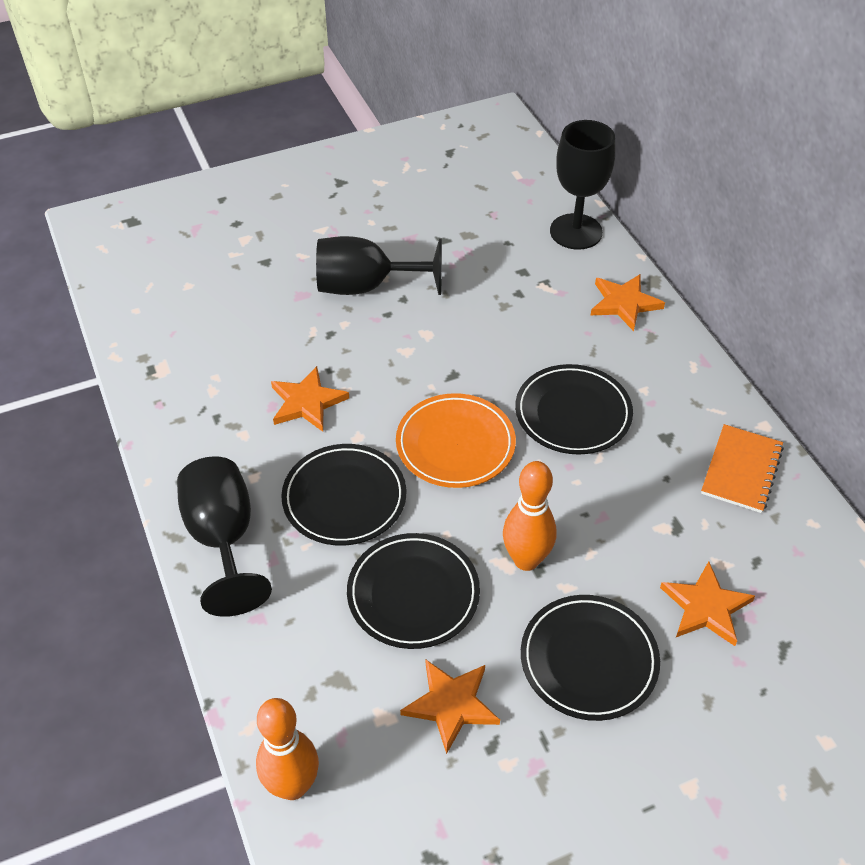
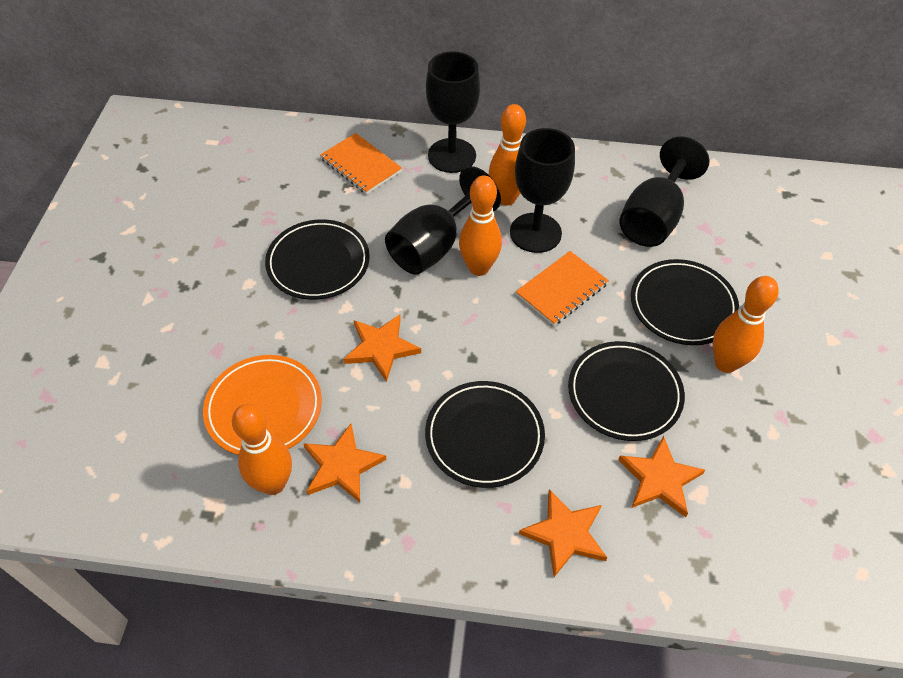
black goblet: [177,456,272,617] [316,236,442,295] [550,120,615,250] = 3 -> [385,166,501,275] [426,51,480,173] [510,128,575,253] [619,136,709,247] = 4
orange bowling pin: [256,698,319,800] [503,461,556,571] = 2 -> [232,404,292,495] [459,176,502,276] [489,104,526,205] [713,276,779,373] = 4
orange notebook: [701,424,784,513] = 1 -> [320,133,402,194] [516,251,609,326] = 2

